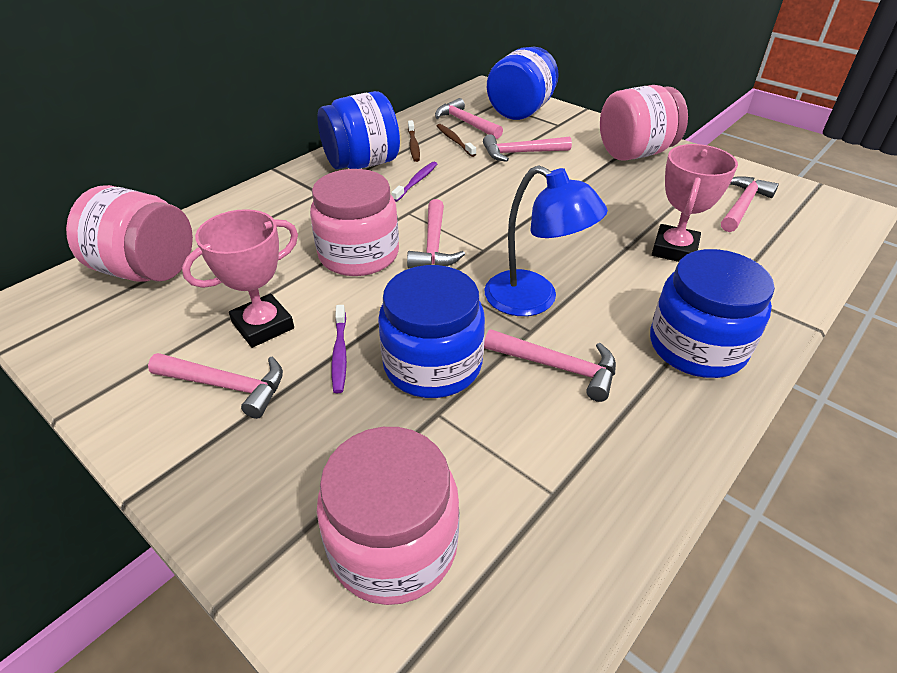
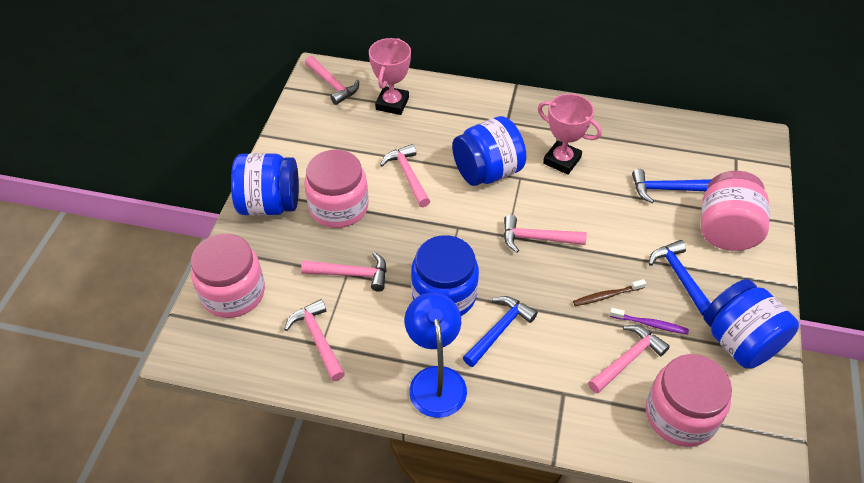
blue hammer: none = 0 -> [463,296,538,367] [632,169,712,203] [649,240,711,316] = 3
brown toothbrush: [408,120,420,162] [437,124,476,157] = 2 -> [573,279,646,306] = 1
purple toothbrush: [331,305,347,393] [391,162,437,202] = 2 -> [609,308,689,334] = 1

